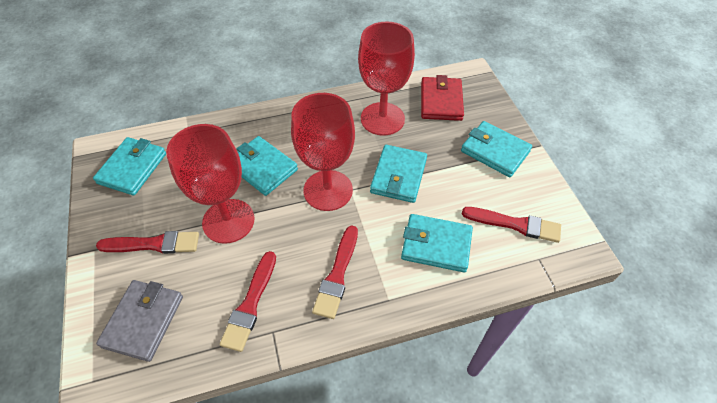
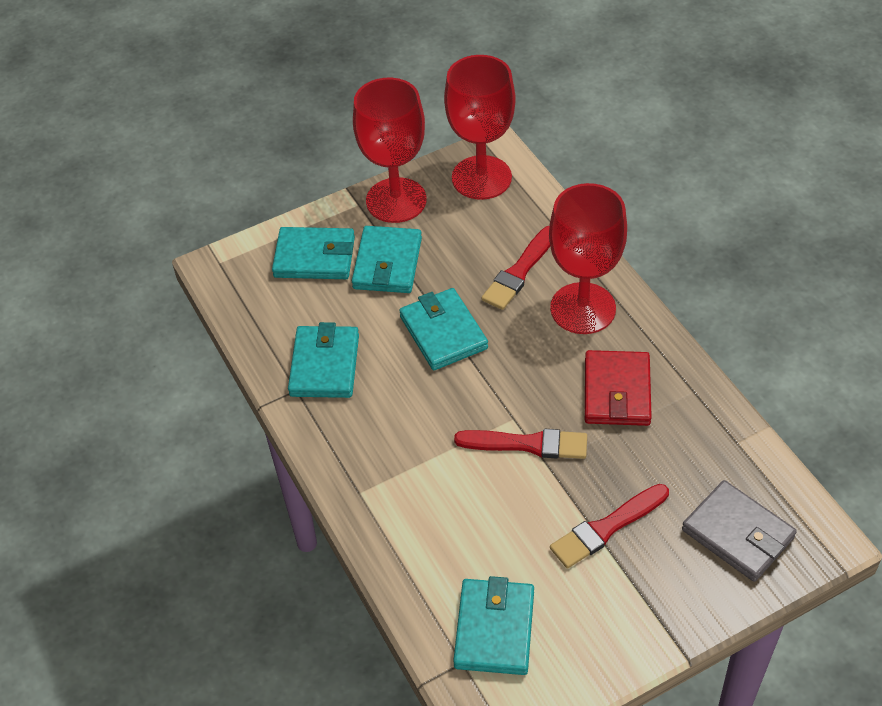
red brush: [96,231,199,254] [220,251,276,352] [312,225,358,319] [462,207,561,243] = 4 -> [454,429,587,459] [481,226,550,310] [550,484,669,569] = 3

